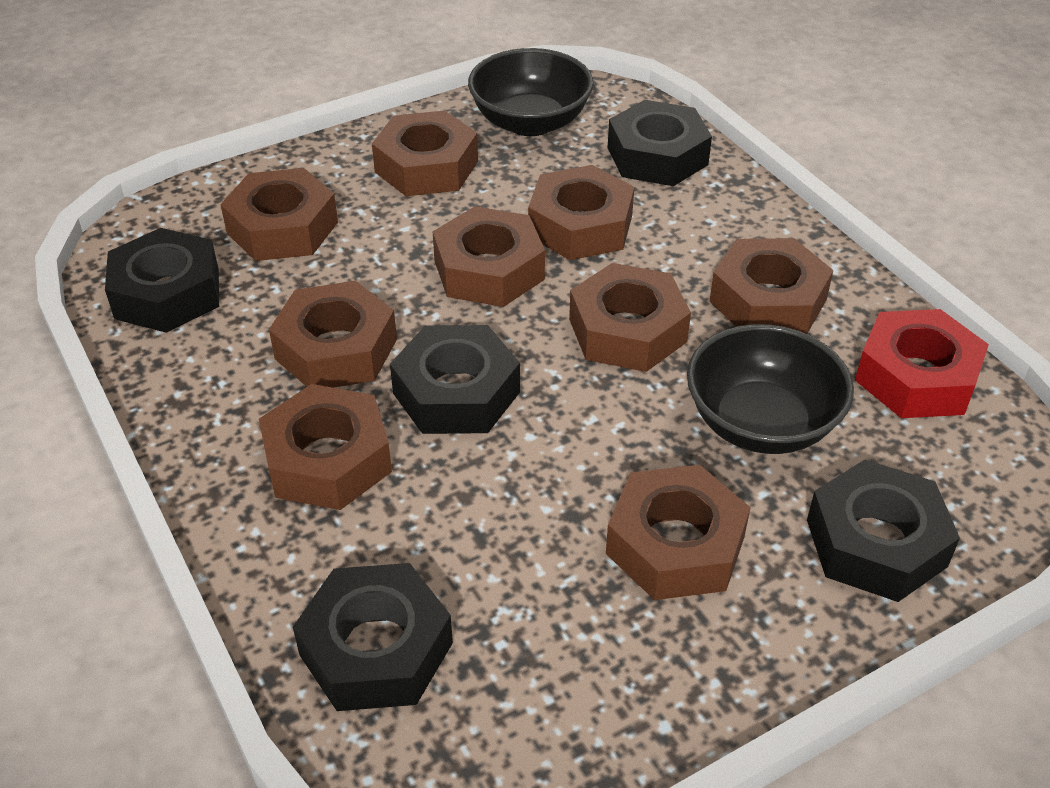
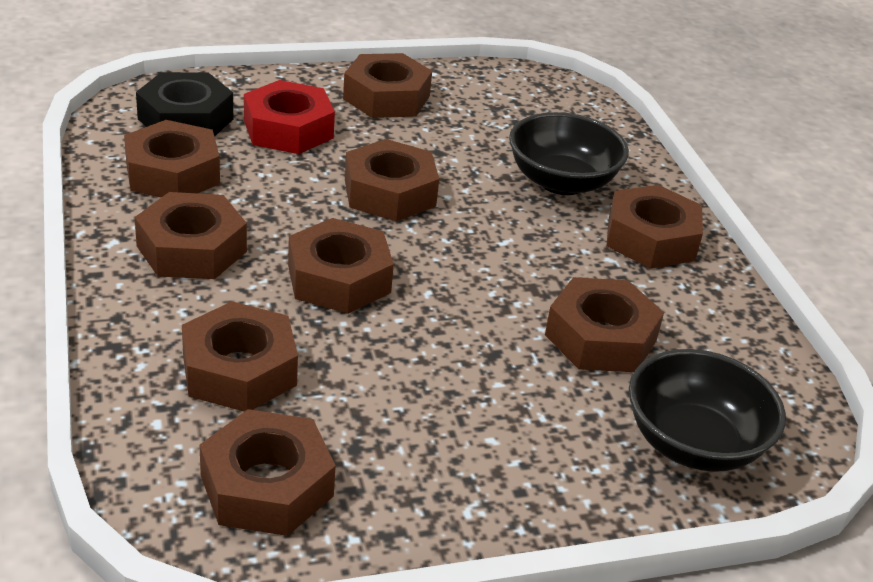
black nut: [105,228,219,333] [293,563,453,711] [390,325,520,434] [608,100,712,186] [807,460,960,602] = 5 -> [136,72,233,137] = 1

